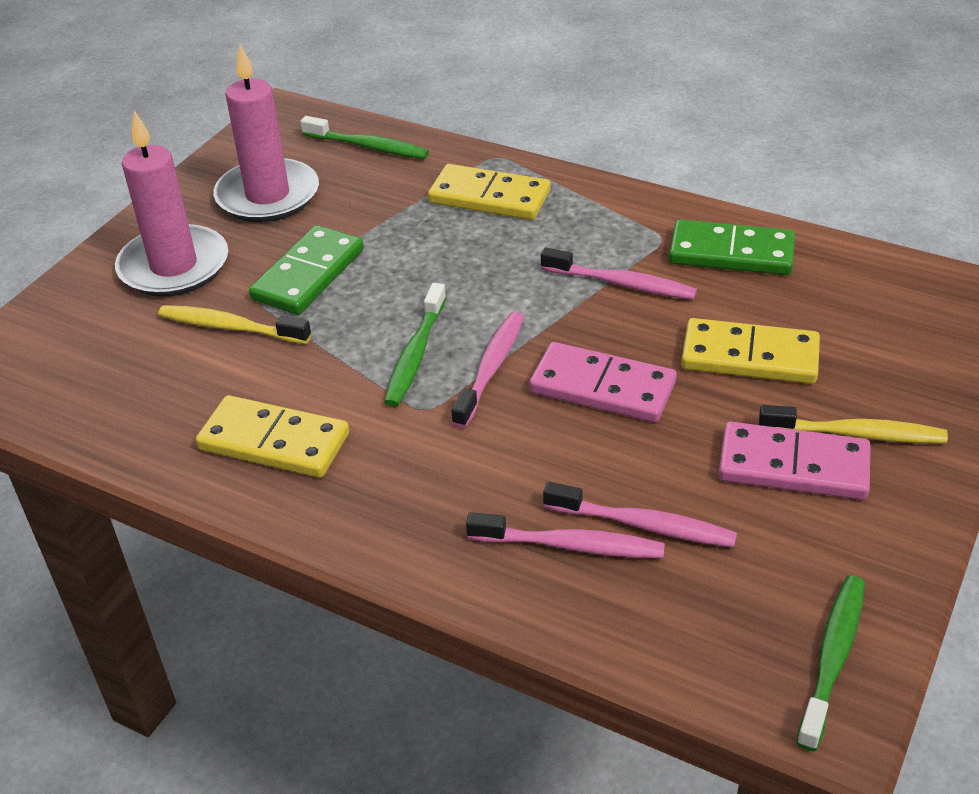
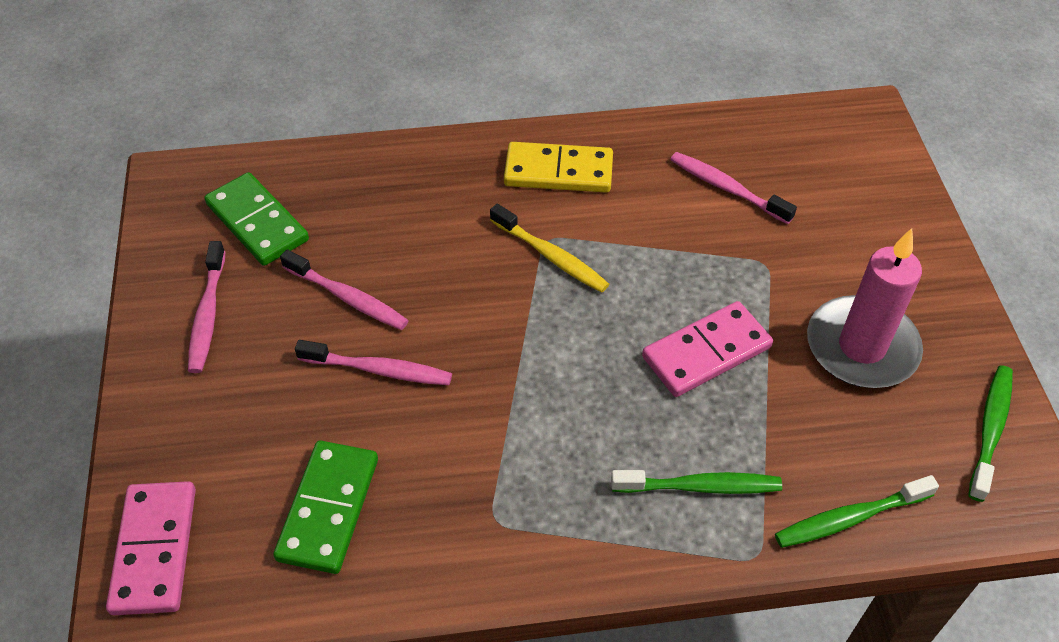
pink candle: [115,110,228,297] [213,44,319,222] = 2 -> [807,228,923,388] = 1
yellow domino: [196,395,349,478] [428,164,550,220] [681,318,820,384] = 3 -> [504,142,613,193] = 1
yellow toothbrush: [158,305,311,344] [759,405,948,443] = 2 -> [490,204,609,293] = 1

